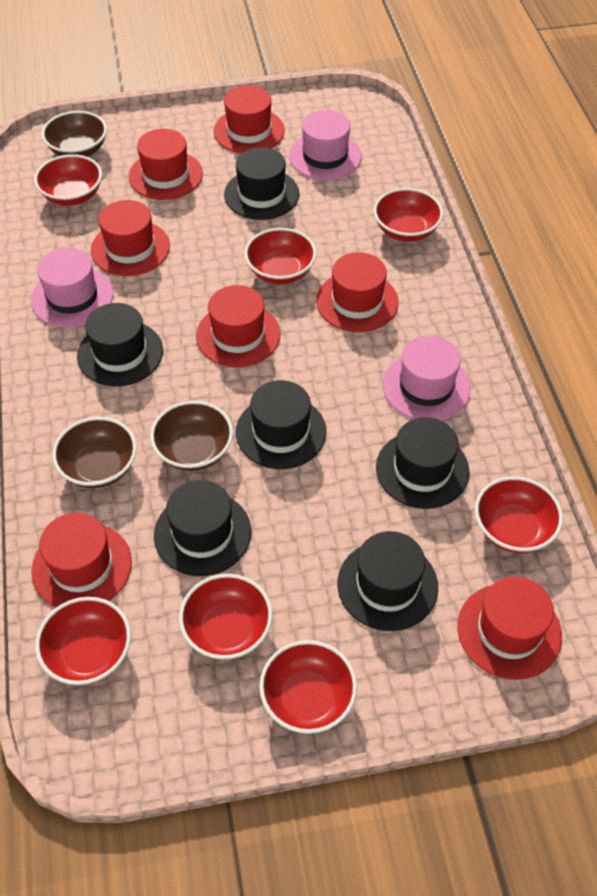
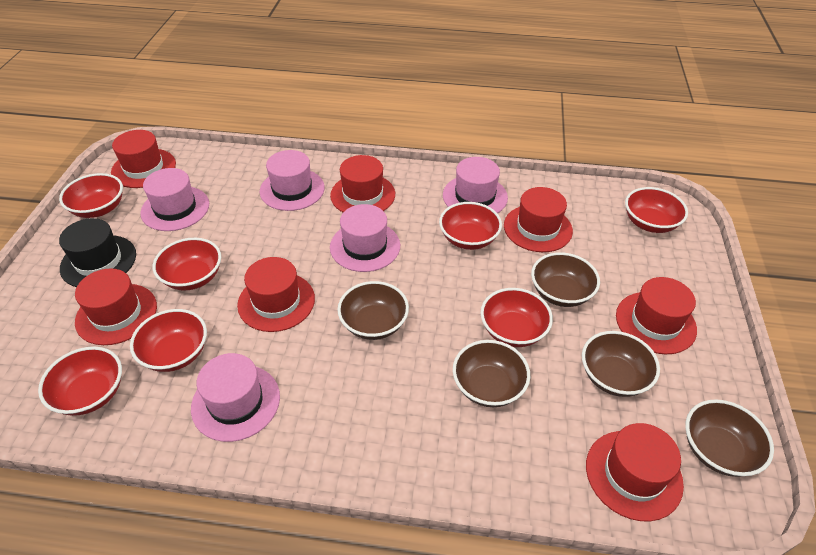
black hat: [77,303,163,386] [154,480,251,576] [224,147,299,220] [236,380,326,469] [337,531,438,631] [376,417,469,509] = 6 -> [59,218,136,287] = 1
brown bowl: [42,111,107,157] [52,417,137,488] [150,401,233,471] = 3 -> [337,281,409,340] [453,340,530,407] [531,252,600,307] [582,331,660,397] [685,399,774,477] = 5
pink hat: [31,248,114,327] [289,110,362,180] [383,336,471,420] = 3 -> [140,168,209,231] [191,353,280,442] [260,150,325,211] [330,204,400,272] [443,157,508,213] = 5

